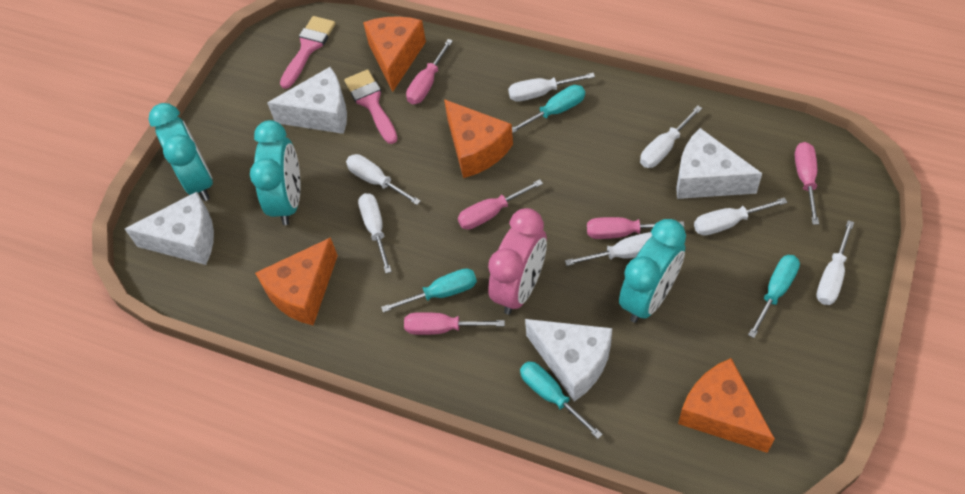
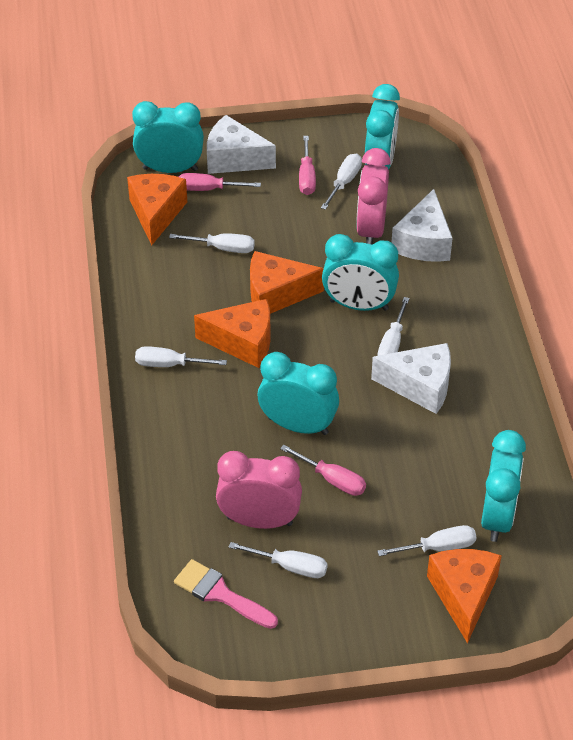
pink brush: [280,16,336,89] [344,69,398,144] = 2 -> [174,559,278,629] = 1
pink clock: [488,208,547,314] = 1 -> [216,451,302,529] [356,148,391,245] = 2
pink screwdriver: [404,312,505,335] [406,39,453,104] [458,179,543,230] [587,217,685,239] [795,142,819,225] = 5 -> [178,173,261,191] [280,445,366,496] [299,136,316,195] = 3
turquoise clock: [148,103,213,201] [250,120,301,225] [619,219,686,323] = 3 -> [132,101,204,173] [258,352,339,435] [322,234,399,311] [365,84,400,170] [481,430,526,542] = 5
turquoise screwdriver: [381,268,477,313] [512,85,585,133] [520,361,603,439] [748,255,800,338] = 4 -> none = 0
white cheese: [125,192,214,265] [267,67,347,134] [525,319,612,402] [676,128,762,199] = 4 -> [207,115,276,174] [371,343,451,414] [391,189,452,262] = 3
white screwdriver: [346,154,421,205] [358,193,392,273] [508,73,595,102] [565,232,652,266] [640,105,702,168] [694,198,787,236] [816,220,854,305] = 7 -> [135,346,227,367] [169,233,255,253] [229,542,328,578] [321,154,362,210] [377,525,476,556] [378,297,410,356] = 6

